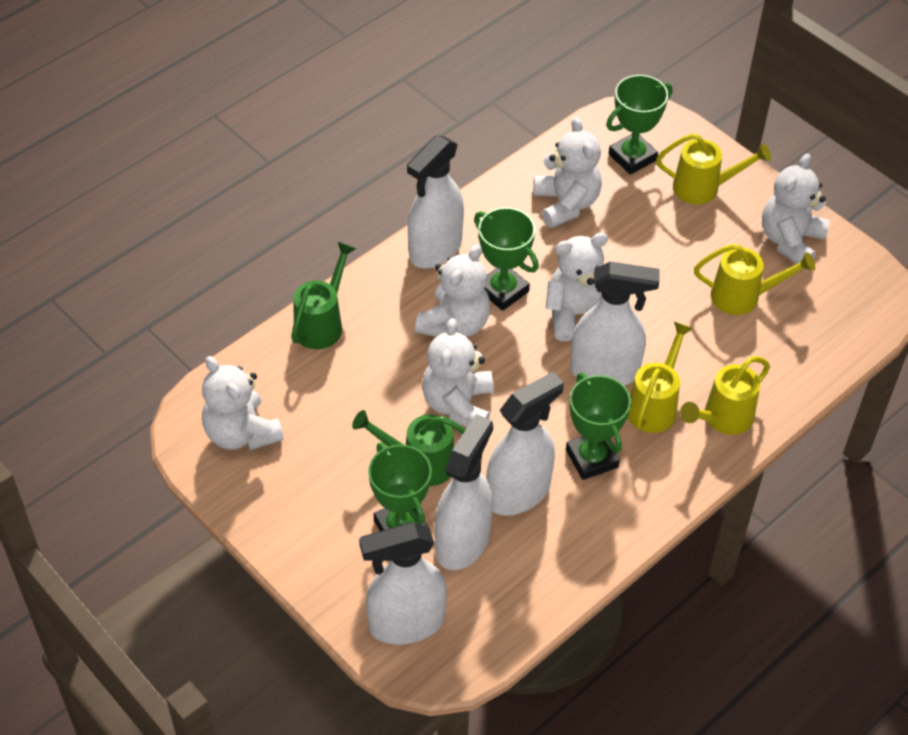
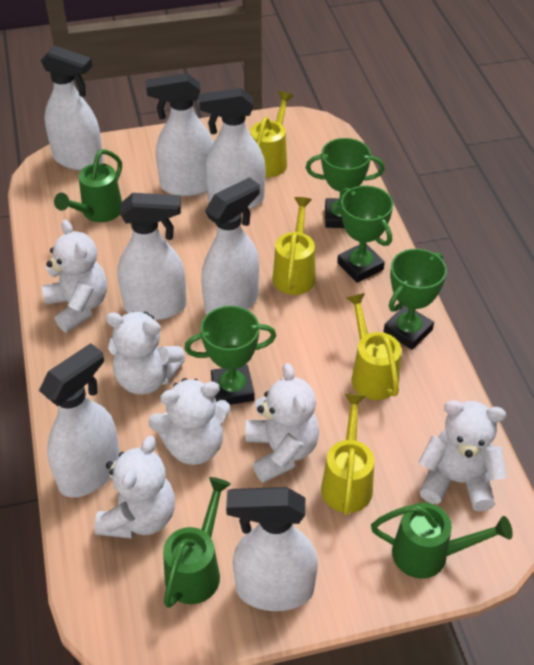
green watering can: [291,242,356,349] [352,410,465,486] = 2 -> [54,149,122,222] [163,477,231,608] [371,503,513,579] = 3
white spray bottle: [359,522,447,645] [407,135,464,269] [435,414,493,570] [486,372,564,516] [570,261,660,386] = 5 -> [39,343,120,498] [40,46,103,170] [117,193,187,320] [146,73,214,196] [199,88,265,209] [201,177,260,314] [226,487,318,611] = 7

